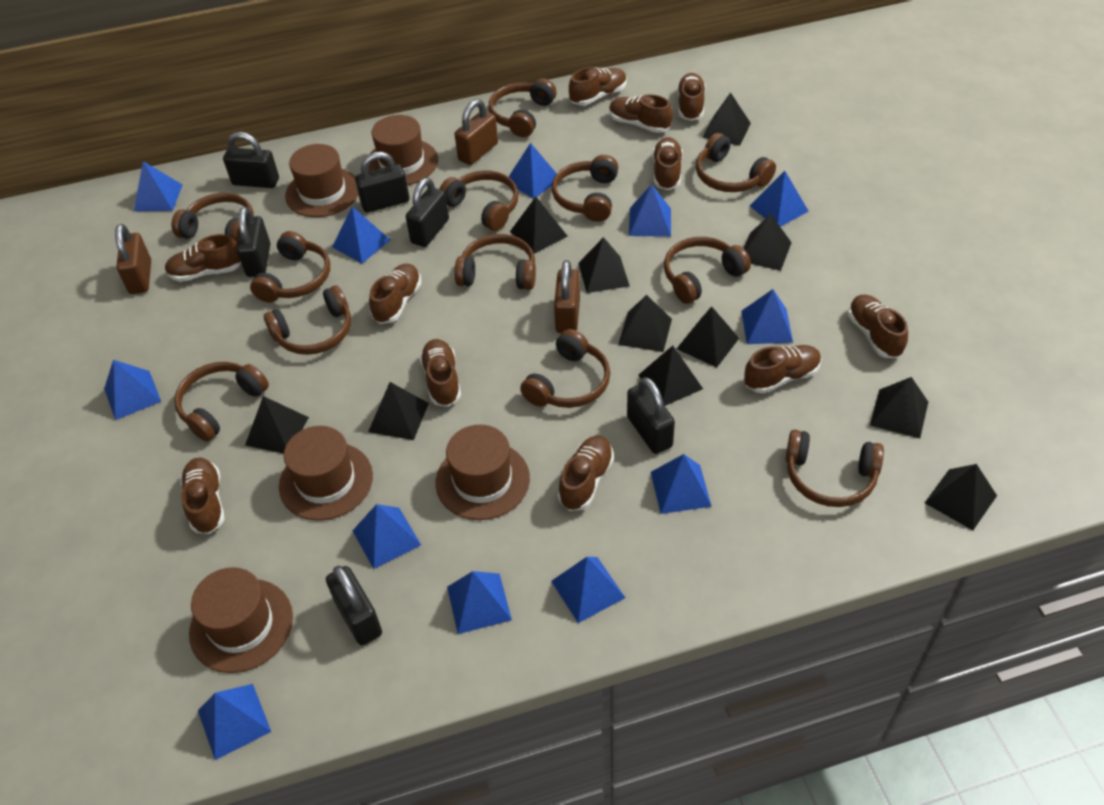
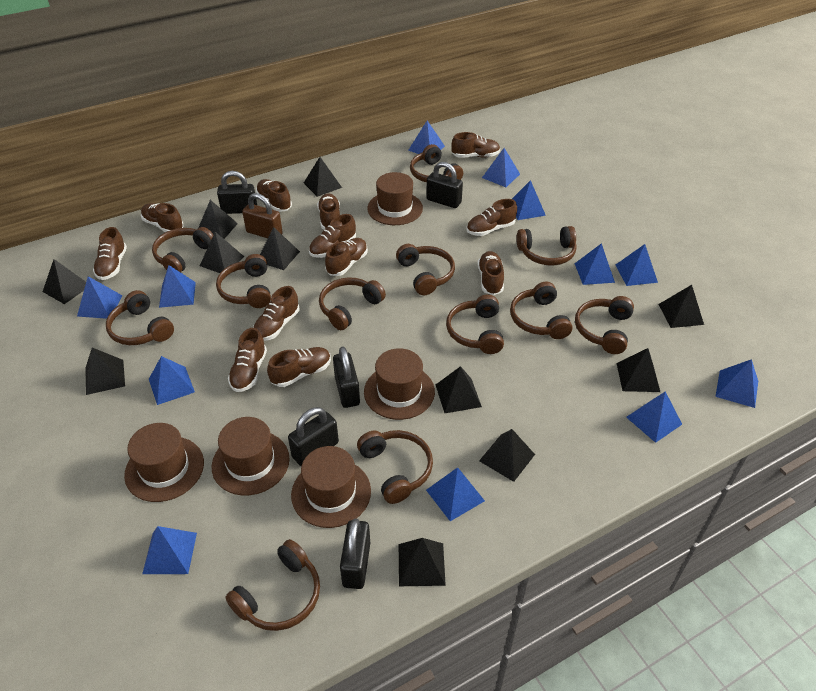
black padlock: [223,132,279,188] [237,207,270,277] [326,566,382,646] [355,152,409,213] [406,178,449,247] [627,377,675,454] = 6 -> [217,171,257,214] [288,407,339,466] [333,347,360,408] [340,519,370,589] [426,162,463,208] = 5
brown padlock: [115,224,151,294] [454,99,498,165] [554,260,580,333] = 3 -> [242,193,283,238] = 1
brown shoe: [165,234,241,282] [180,458,225,534] [369,264,421,324] [420,339,461,407] [558,436,614,511] [569,67,627,106] [609,94,673,133] [652,137,683,190] [677,73,705,121] [744,345,821,393] [848,295,908,358] = 11 -> [93,227,127,280] [141,203,184,232] [228,328,267,392] [253,286,299,341] [256,179,292,212] [267,347,331,387] [309,214,356,258] [317,194,340,230] [325,238,368,276] [451,132,500,158] [467,199,517,236] [478,251,504,295] = 12

